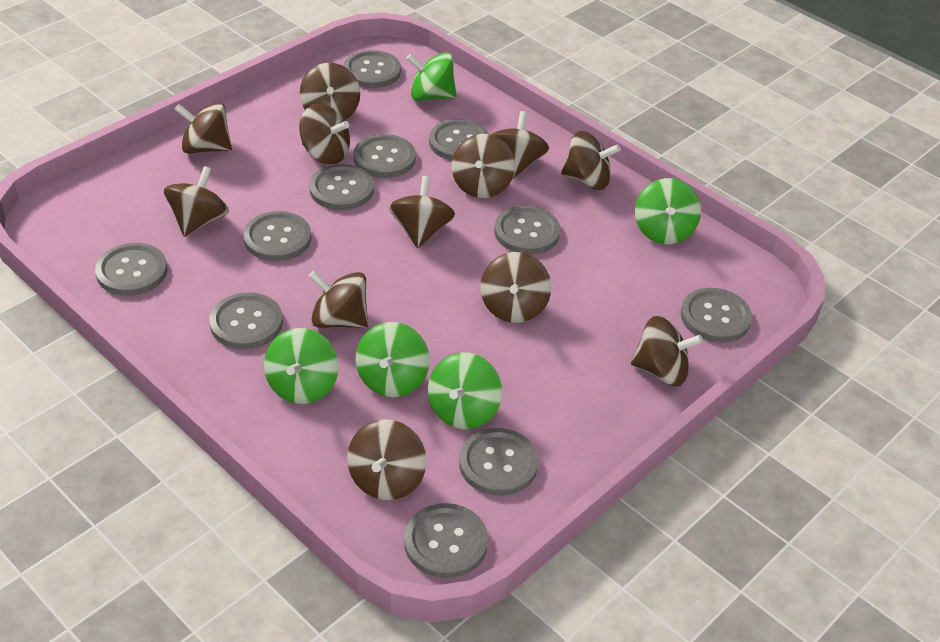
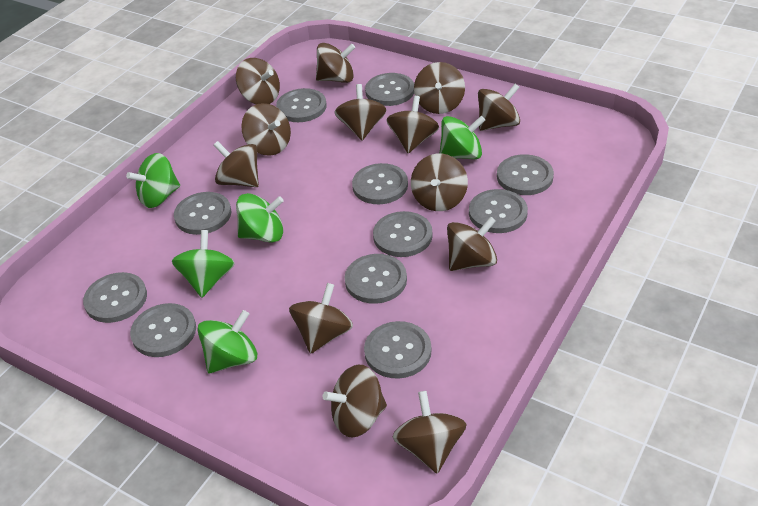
brown spinning top: [164,166,229,237] [174,102,232,154] [299,104,350,164] [300,63,360,120] [308,271,368,328] [347,419,427,500] [389,176,455,248] [452,134,515,198] [481,252,551,323] [491,111,549,179] [561,131,621,190] [631,316,703,386] = 12 -> [213,141,259,187] [236,58,280,104] [242,103,291,156] [289,283,353,354] [316,43,355,83] [323,365,387,438] [334,84,387,140] [386,96,439,153] [393,391,466,473] [411,154,468,211] [414,62,465,114] [447,216,497,271] [478,84,520,131] = 13

